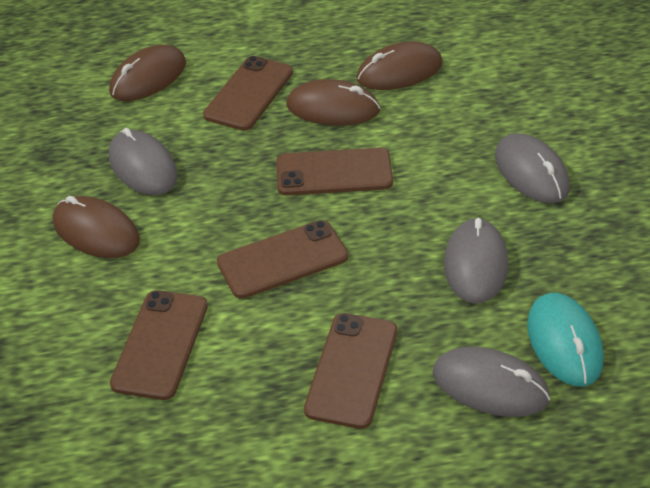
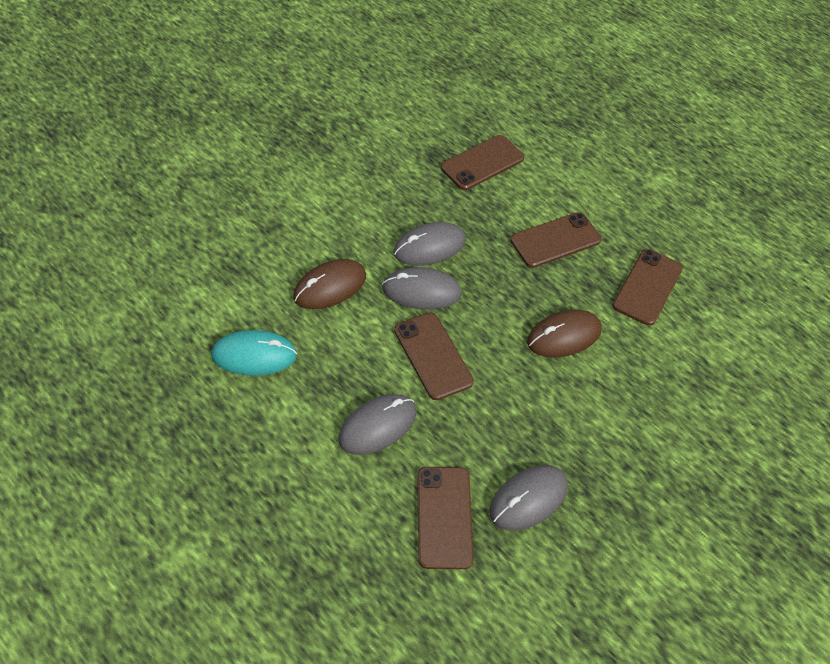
brown mouse: [53,196,140,258] [109,45,186,101] [287,79,380,126] [357,42,443,90] = 4 -> [293,259,366,309] [527,309,602,358] = 2

